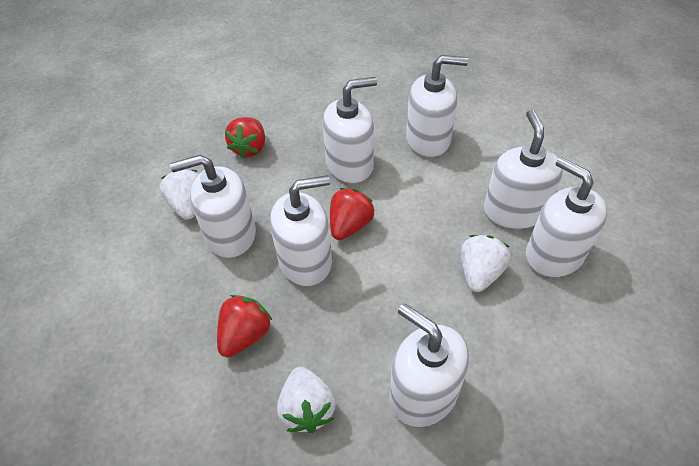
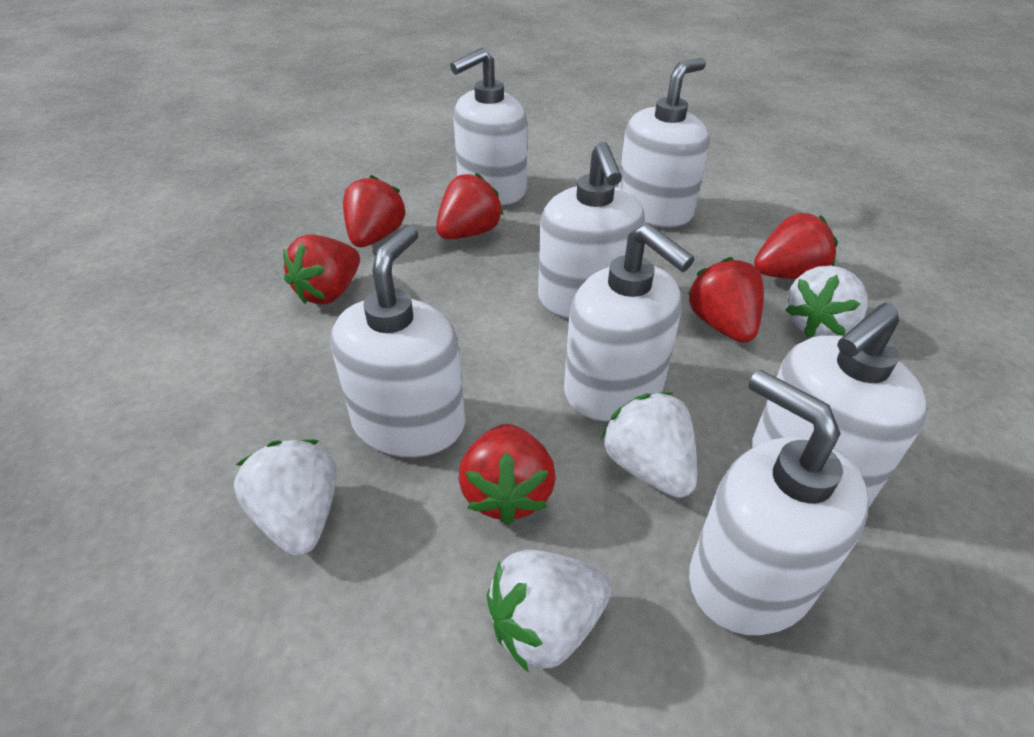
red strawberry: [217,295,272,357] [225,117,265,159] [330,188,375,240] = 3 -> [283,234,360,304] [343,175,406,247] [436,173,504,239] [458,424,556,525] [688,257,764,343] [754,213,838,279] = 6
white strawberry: [160,169,199,220] [277,367,336,433] [460,235,511,292] = 3 -> [234,439,336,556] [487,550,612,673] [601,392,697,498] [785,266,868,338] = 4

